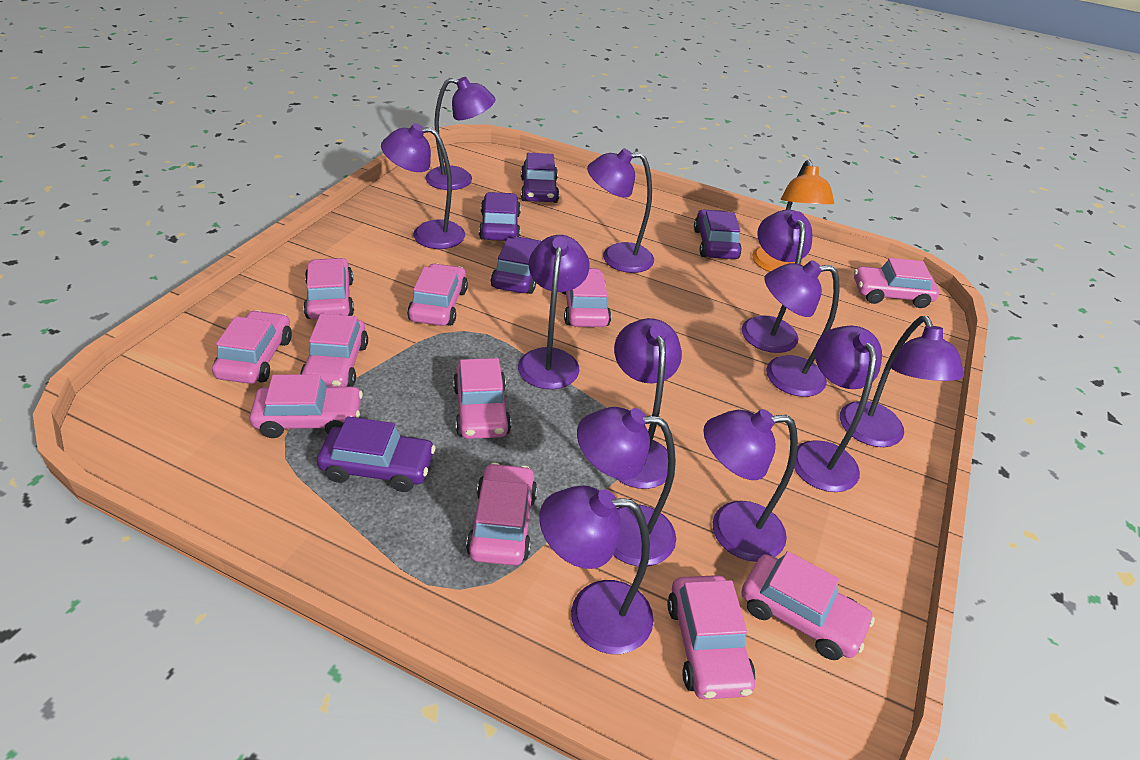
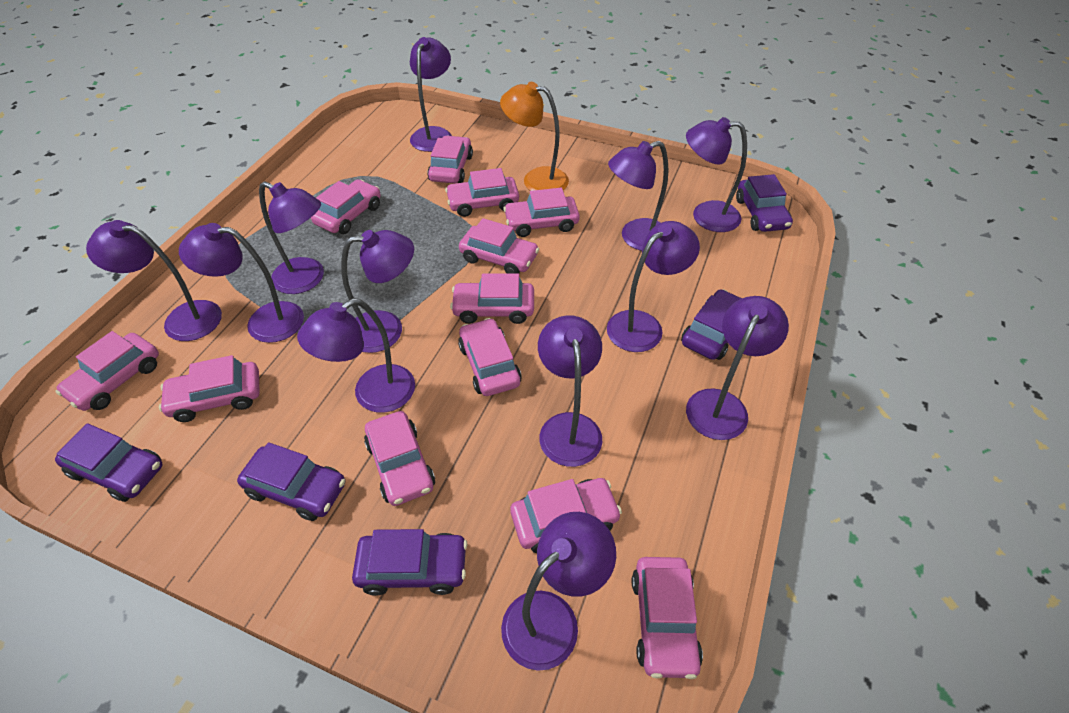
pink car: [212,310,292,384] [250,374,363,438] [300,314,368,387] [303,258,354,319] [407,263,468,326] [453,358,511,439] [466,463,537,565] [562,268,611,327] [667,575,755,699] [742,551,875,660] [854,258,939,308] = 11 -> [55,331,159,411] [159,355,260,422] [311,179,381,234] [364,411,435,506] [427,136,473,183] [445,168,519,217] [450,274,534,324] [458,318,522,396] [459,218,539,274] [503,188,580,237] [511,478,622,553] [632,557,703,679] = 12

